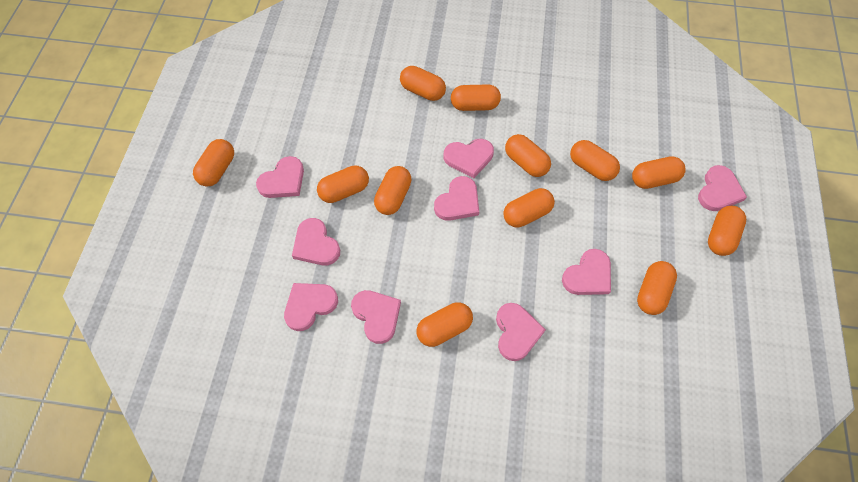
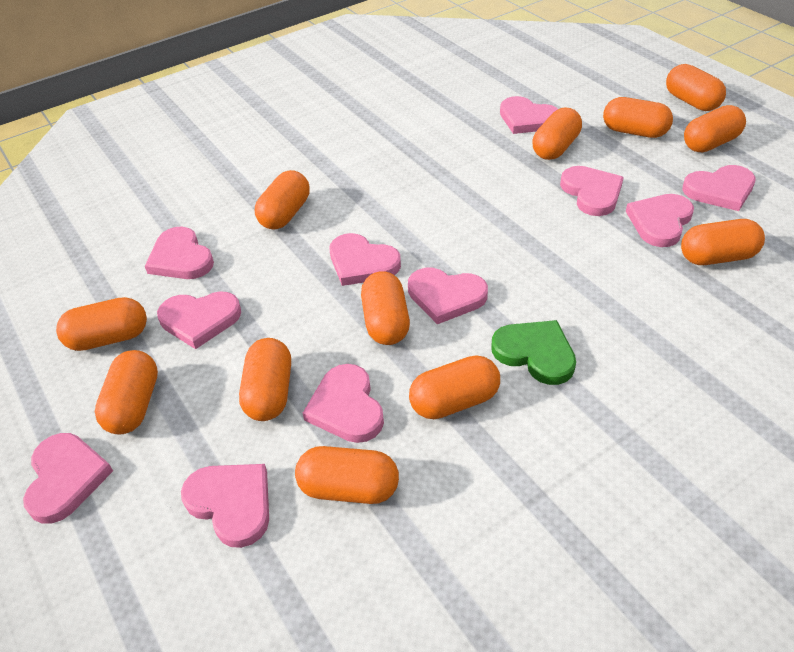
green heart: none = 0 -> [491,320,576,385] = 1
pink heart: [256,156,304,198] [284,283,338,331] [292,218,340,265] [351,290,401,344] [434,176,479,221] [444,139,494,178] [496,303,546,361] [562,249,611,295] [698,165,747,211] = 9 -> [23,433,113,524] [145,227,214,279] [157,291,241,349] [181,464,269,548] [303,364,384,443] [330,233,401,286] [408,268,488,324] [500,96,558,134] [560,166,624,216] [626,194,694,247] [682,165,756,211] = 11

